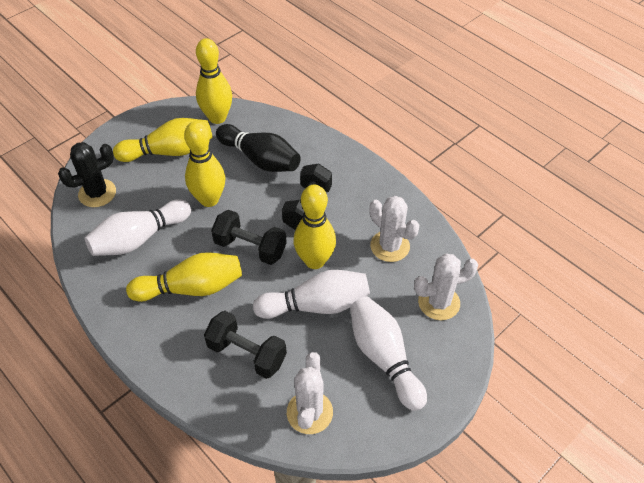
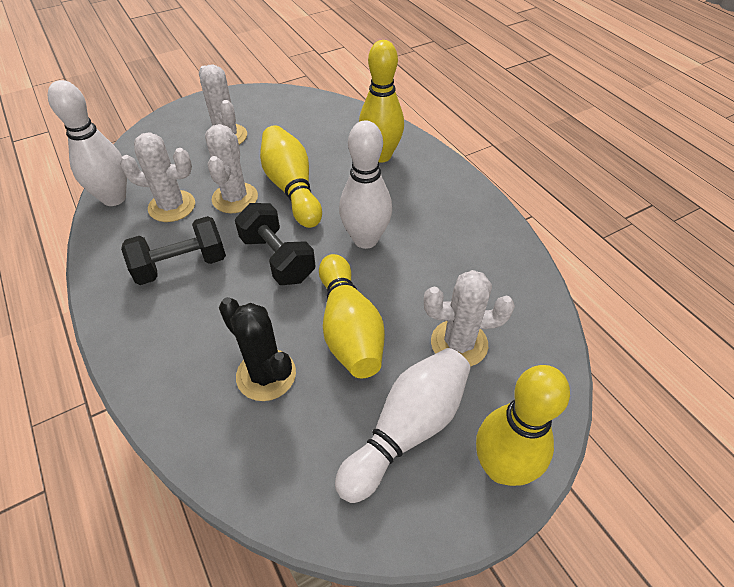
black bowling pin: [216,124,301,172] = 1 -> none = 0
black dumbbell: [204,311,287,379] [211,210,287,265] [282,163,332,230] = 3 -> [121,216,226,285] [235,203,315,285] = 2
white cactus: [287,352,333,434] [369,196,419,262] [414,254,478,320] = 3 -> [120,132,195,222] [199,64,247,145] [205,124,258,213] [424,270,515,367] = 4
yellow bowling pin: [113,118,213,162] [126,252,242,302] [184,121,225,207] [196,38,232,124] [294,184,336,269] = 5 -> [260,125,322,228] [319,254,385,378] [359,40,404,163] [476,365,570,486] = 4

